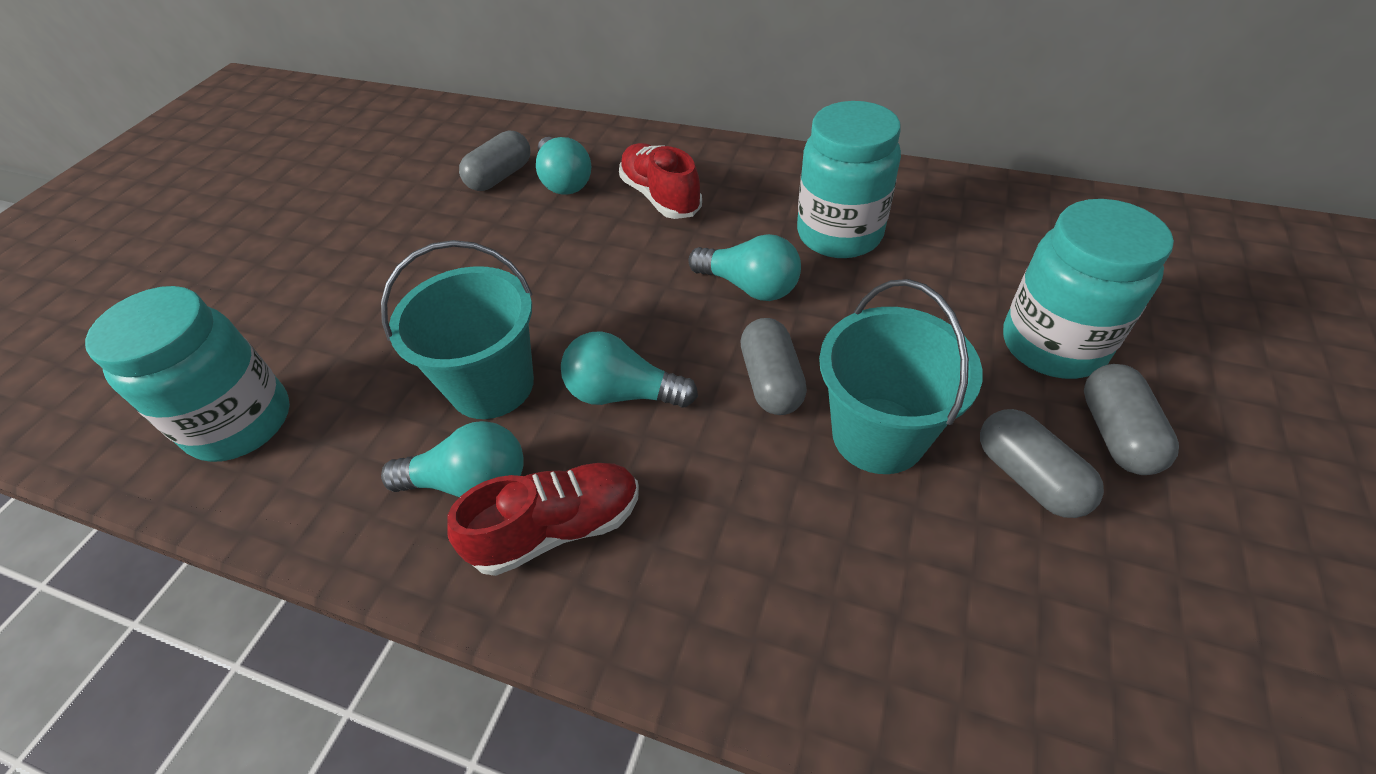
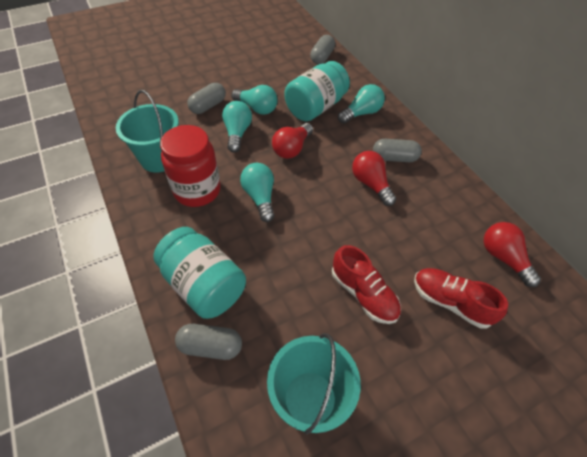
red jar: none = 0 -> [160,125,221,207] = 1
red light bulb: none = 0 -> [272,123,313,159] [352,151,396,206] [484,222,541,287] = 3
turquoise jar: [85,286,290,462] [797,101,901,258] [1003,199,1174,379] = 3 -> [153,227,246,319] [285,61,350,121] = 2

